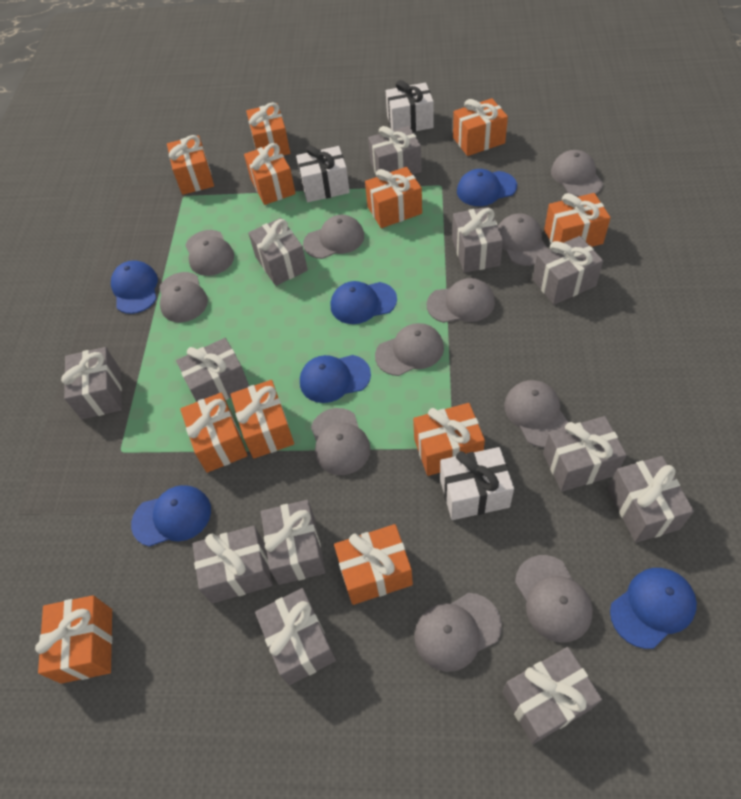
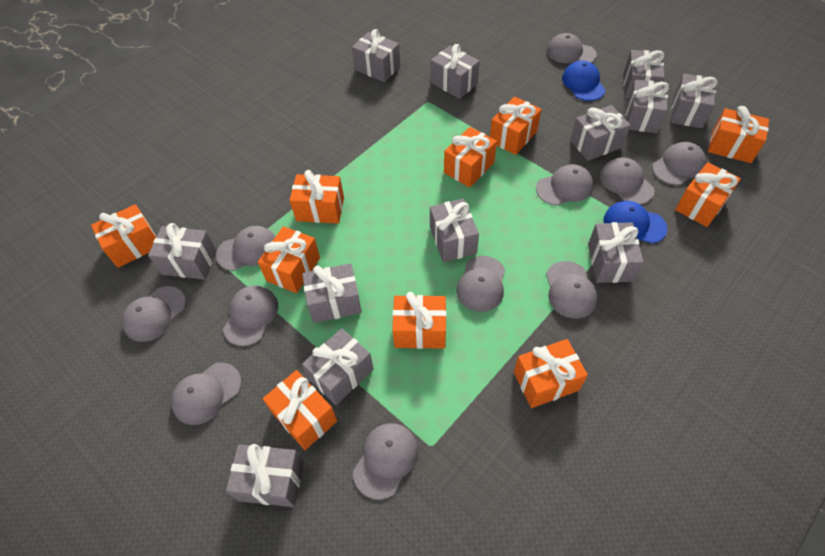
blue cap: [111,260,158,314] [131,485,211,547] [300,355,371,403] [331,281,397,324] [457,169,517,206] [610,568,697,649] = 6 -> [562,60,606,101] [603,201,667,244] = 2
orange gift: [35,595,112,684] [167,135,214,195] [180,393,248,473] [230,380,294,459] [244,143,296,205] [246,102,290,155] [334,524,413,605] [365,167,422,228] [413,403,485,476] [453,98,508,156] [544,193,611,247] = 11 -> [91,204,156,268] [258,226,320,293] [263,370,337,450] [289,170,344,224] [392,292,447,349] [444,127,497,188] [490,96,541,155] [514,339,588,408] [675,162,741,227] [708,106,769,163] = 10
white gift: [296,145,350,202] [386,80,434,132] [440,447,514,520] = 3 -> none = 0

